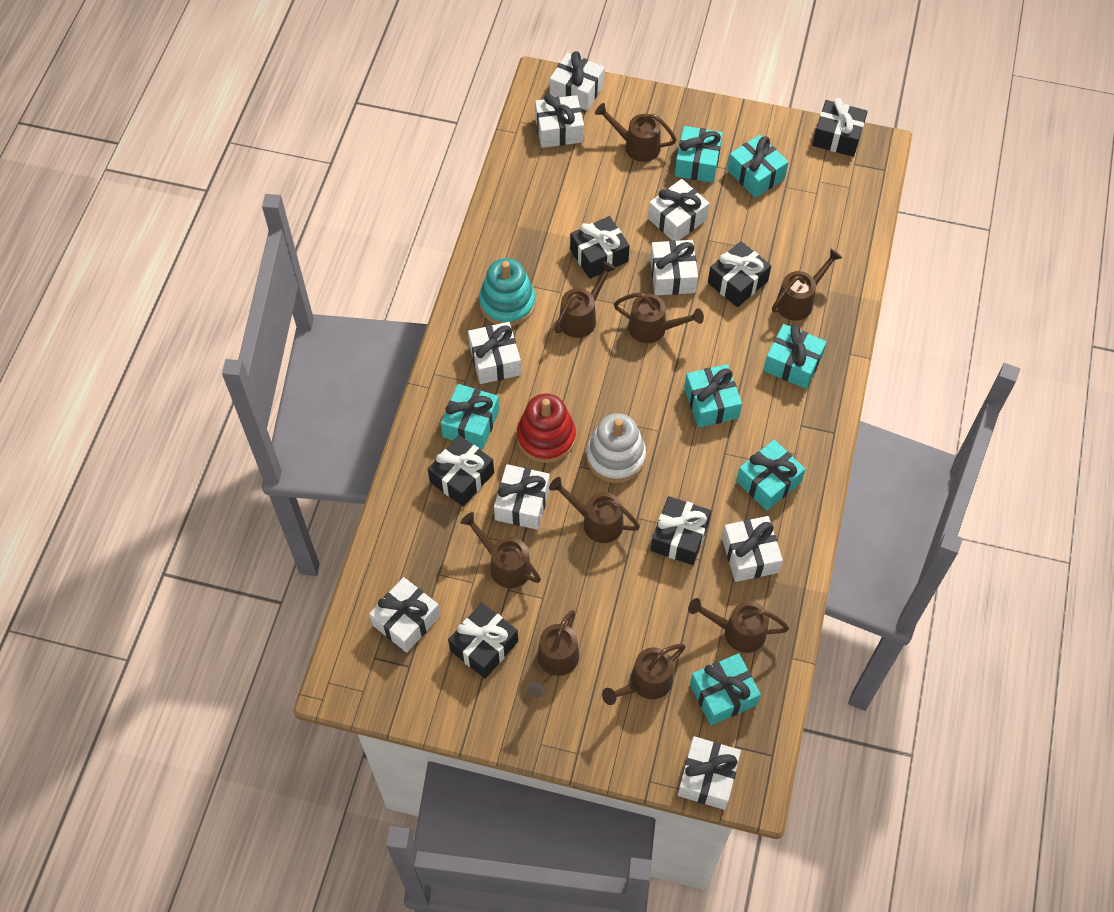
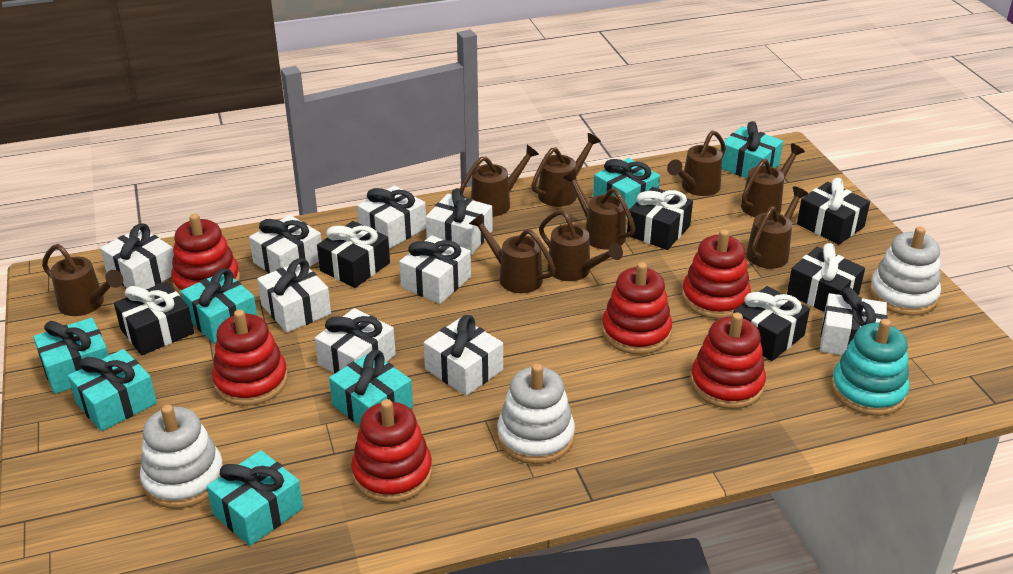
red stacking toy: [517,394,576,463] = 1 -> [171,214,240,297] [212,310,288,406] [351,399,432,503] [602,262,672,354] [682,229,751,319] [691,312,766,409] = 6
white stacking toy: [586,413,646,483] = 1 -> [140,405,223,509] [497,363,575,464] [869,226,941,316] = 3

